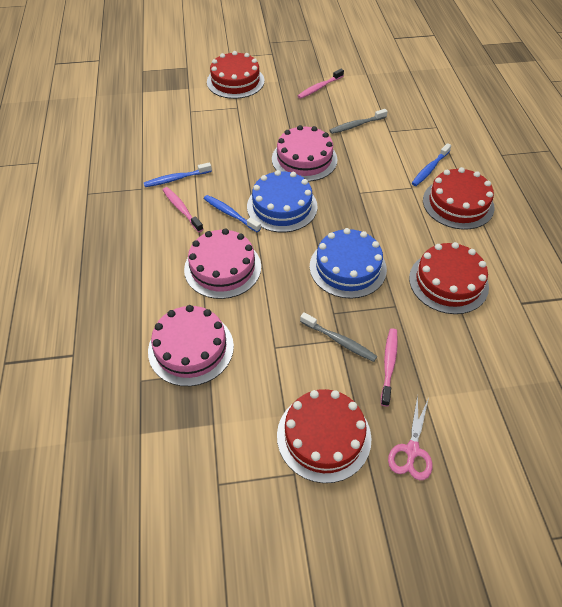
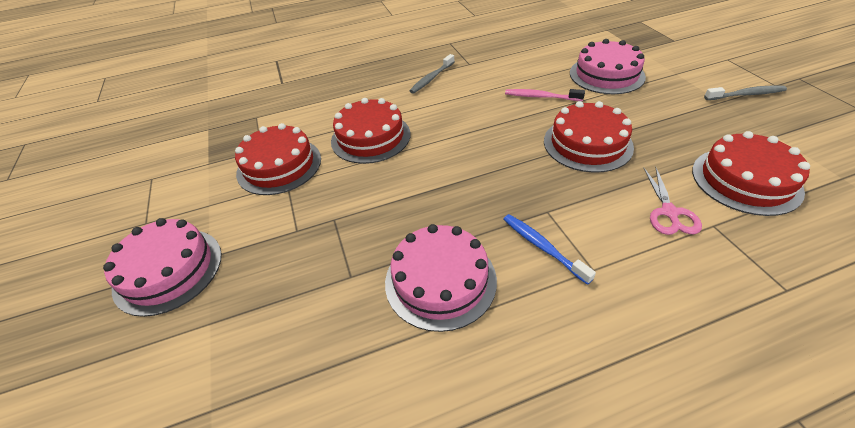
blue cake: [247,170,318,232] [310,228,387,299] = 2 -> none = 0
blue toothbrush: [144,162,212,187] [204,195,261,232] [412,143,451,186] = 3 -> [503,214,596,285] = 1
pink toothbrush: [163,187,204,232] [298,69,344,99] [381,328,398,407] = 3 -> [505,89,585,101] = 1

